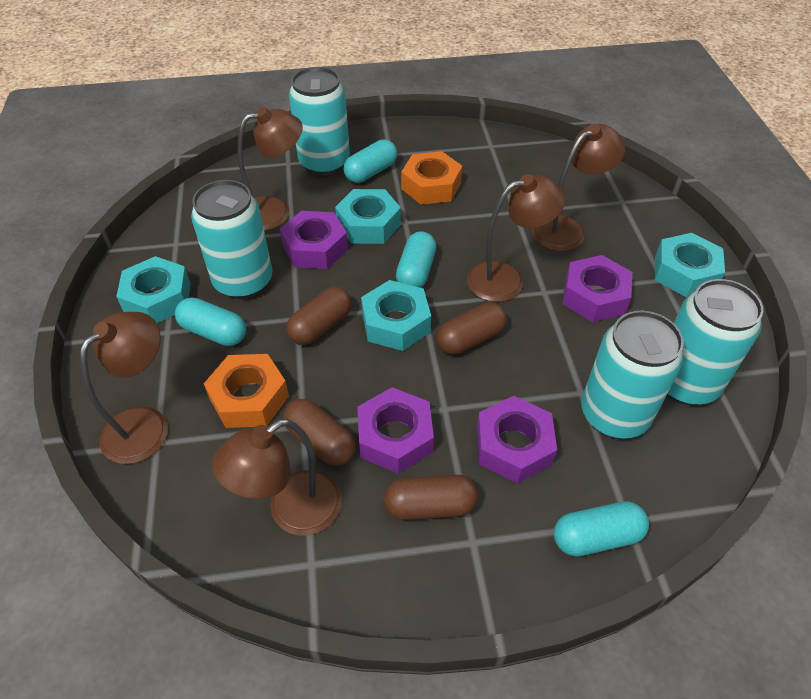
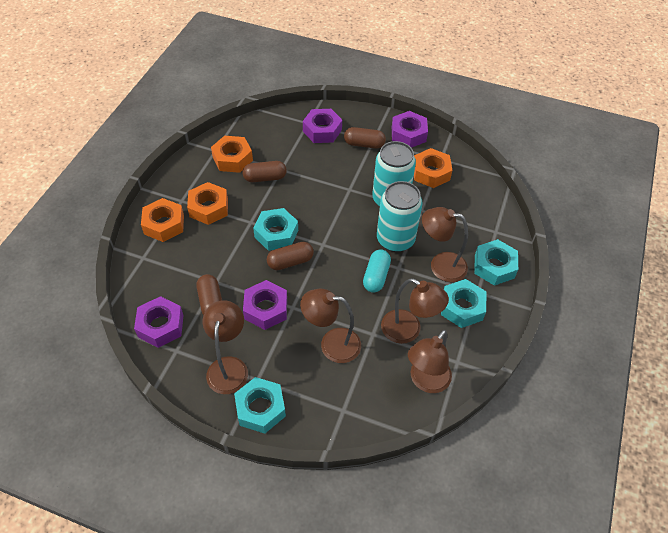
orange nut: [204,354,289,428] [401,151,462,205] = 2 -> [141,198,184,242] [187,182,228,225] [211,136,253,173] [414,148,453,188] = 4
turquoise can: [191,180,272,299] [289,67,350,176] [581,311,684,439] [667,279,763,405] = 4 -> [372,141,416,207] [377,181,423,252] = 2
turquoise capsule: [175,298,246,346] [344,139,397,183] [396,231,436,288] [554,501,649,557] = 4 -> [363,249,391,293] = 1

